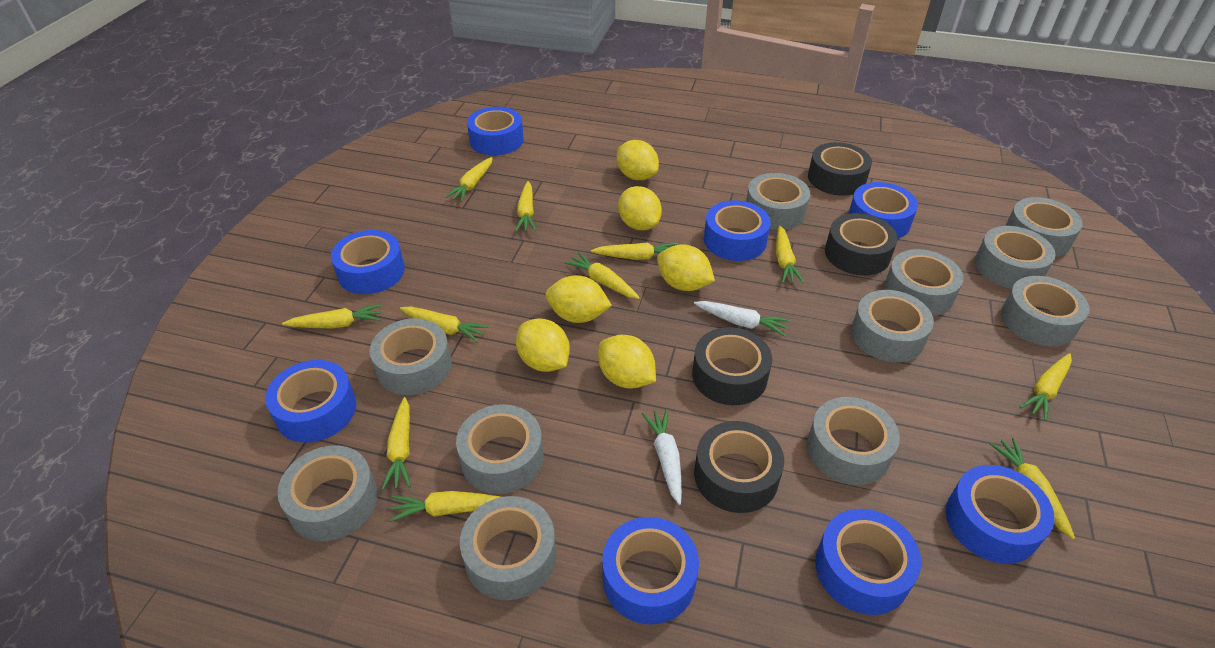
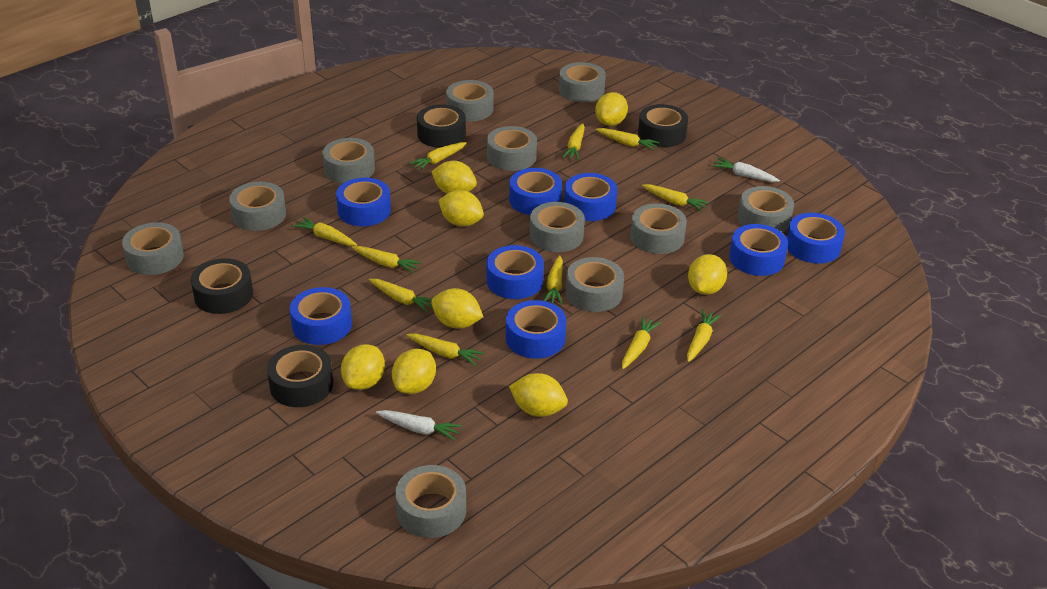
yellow lemon: [516,318,570,372] [546,275,612,323] [598,335,656,388] [617,140,659,180] [618,186,662,231] [657,244,715,291] = 6 -> [341,344,385,390] [392,349,436,394] [431,161,477,194] [431,288,483,329] [438,190,484,227] [509,373,568,417] [595,92,628,126] [688,254,727,295] = 8

